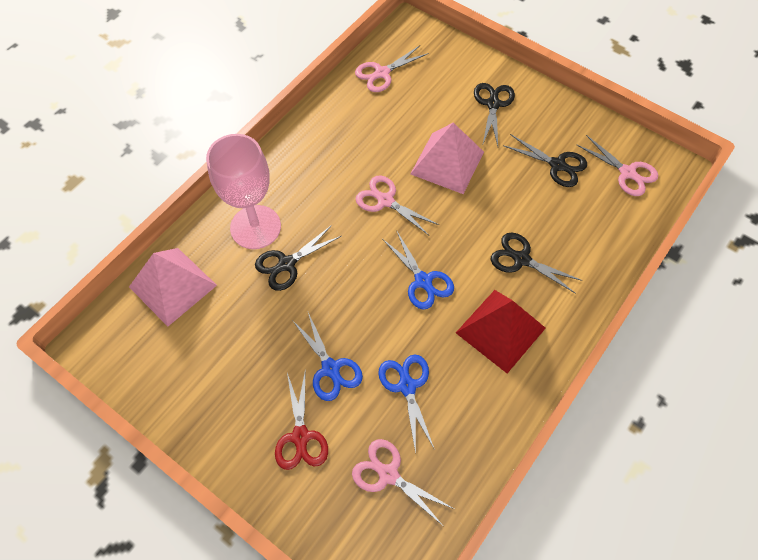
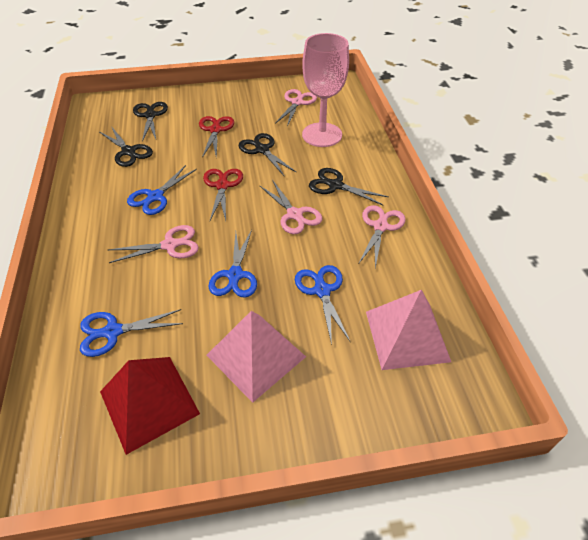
blue scissors: [292,312,363,401] [378,354,435,454] [383,232,454,309] = 3 -> [80,309,183,357] [127,165,197,215] [208,230,257,298] [295,265,350,345] = 4
red scissors: [275,369,328,470] = 1 -> [199,116,234,158] [203,169,243,220] = 2

